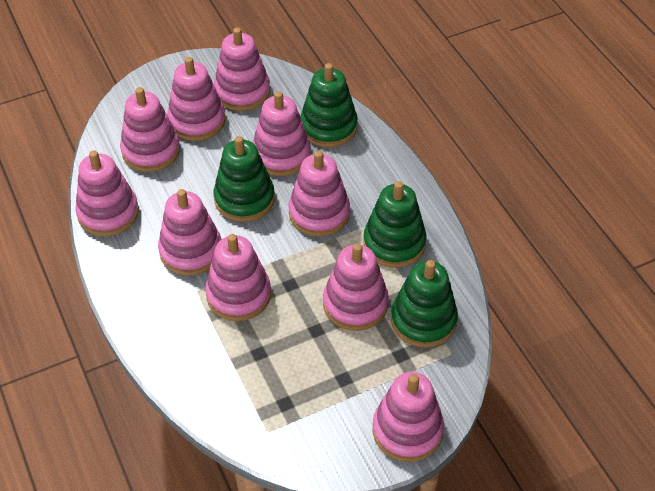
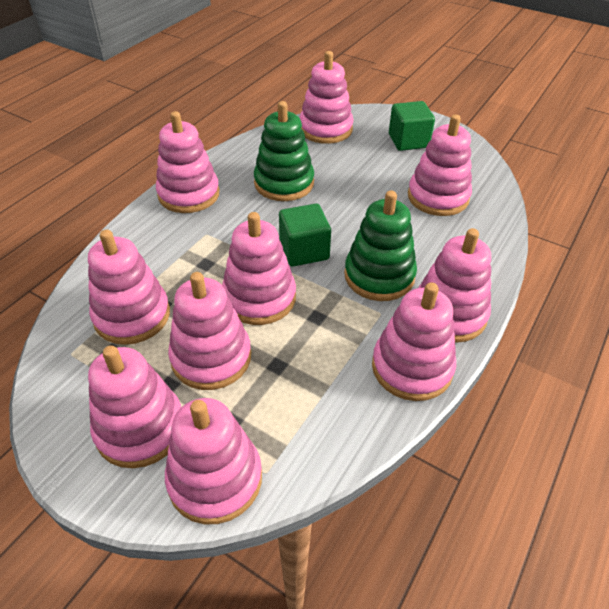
green cube: none = 0 -> [279,204,331,267] [389,101,435,151] = 2
green stacking toy: [213,136,275,222] [300,63,358,147] [363,181,427,268] [391,260,458,348] = 4 -> [254,101,314,201] [344,191,417,301] = 2

